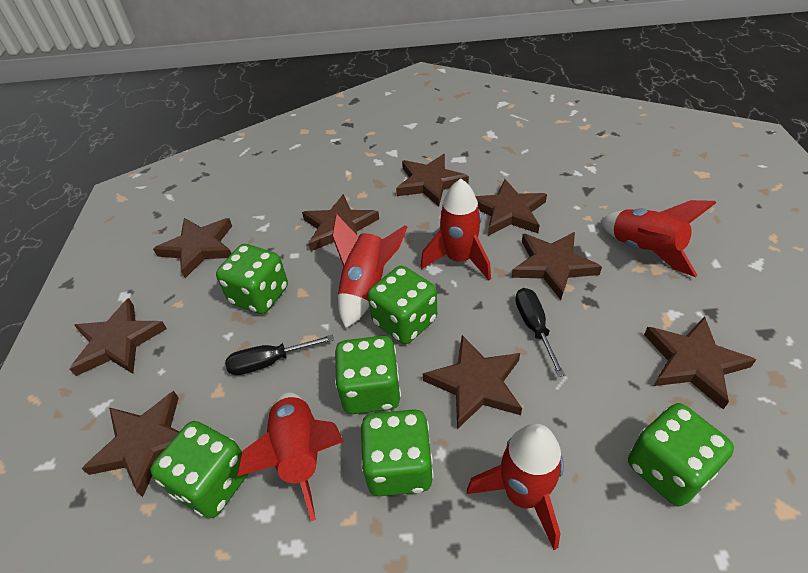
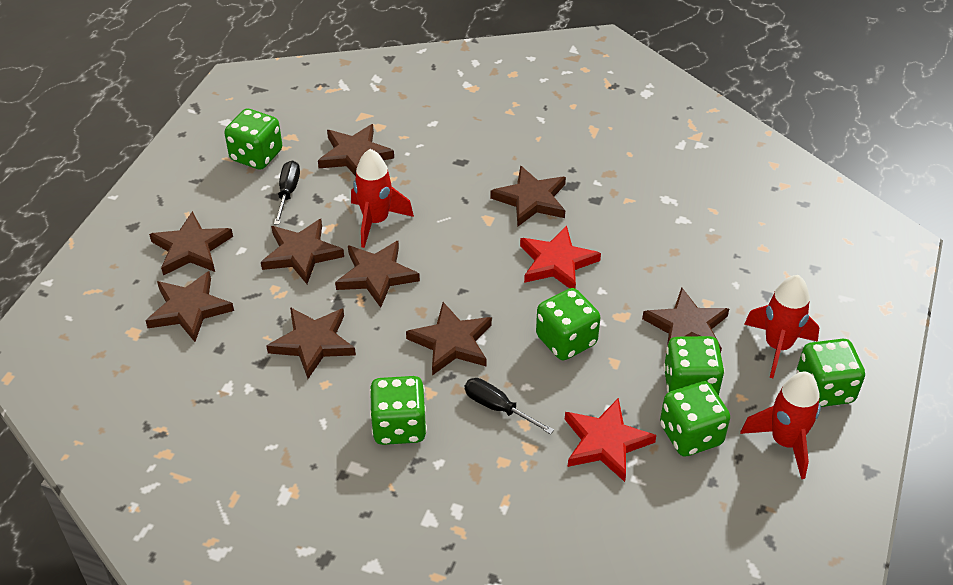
red rocket: [237,392,344,521] [332,214,407,329] [421,179,491,281] [467,424,564,550] [600,200,716,277] = 5 -> [351,149,414,248] [740,372,821,479] [744,275,820,378] = 3
red star: none = 0 -> [520,226,601,288] [565,398,656,482] = 2

